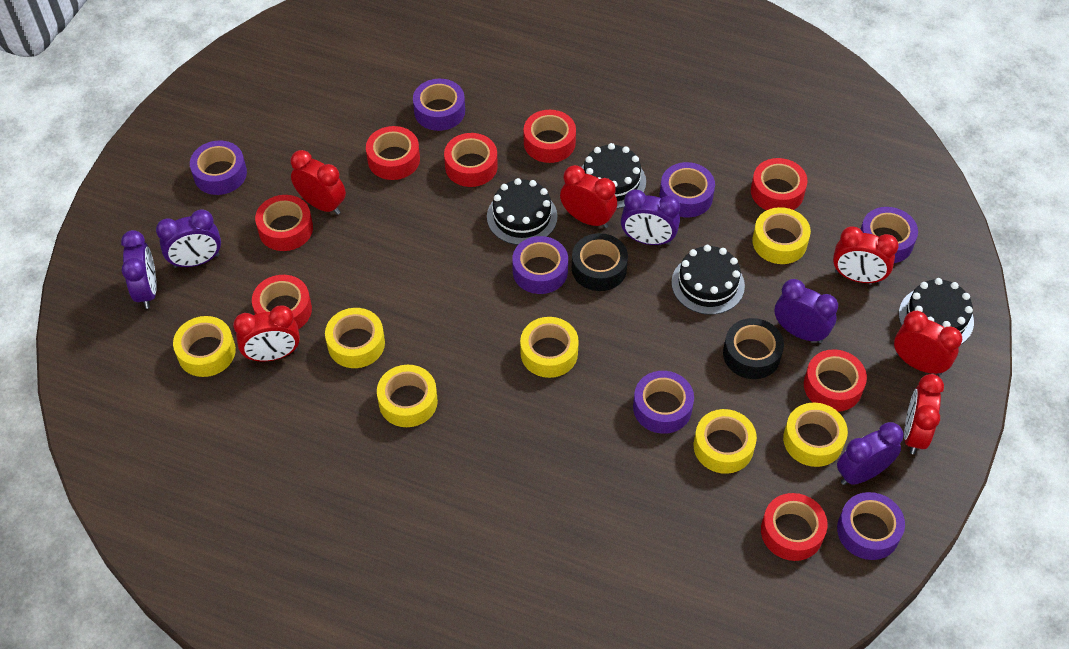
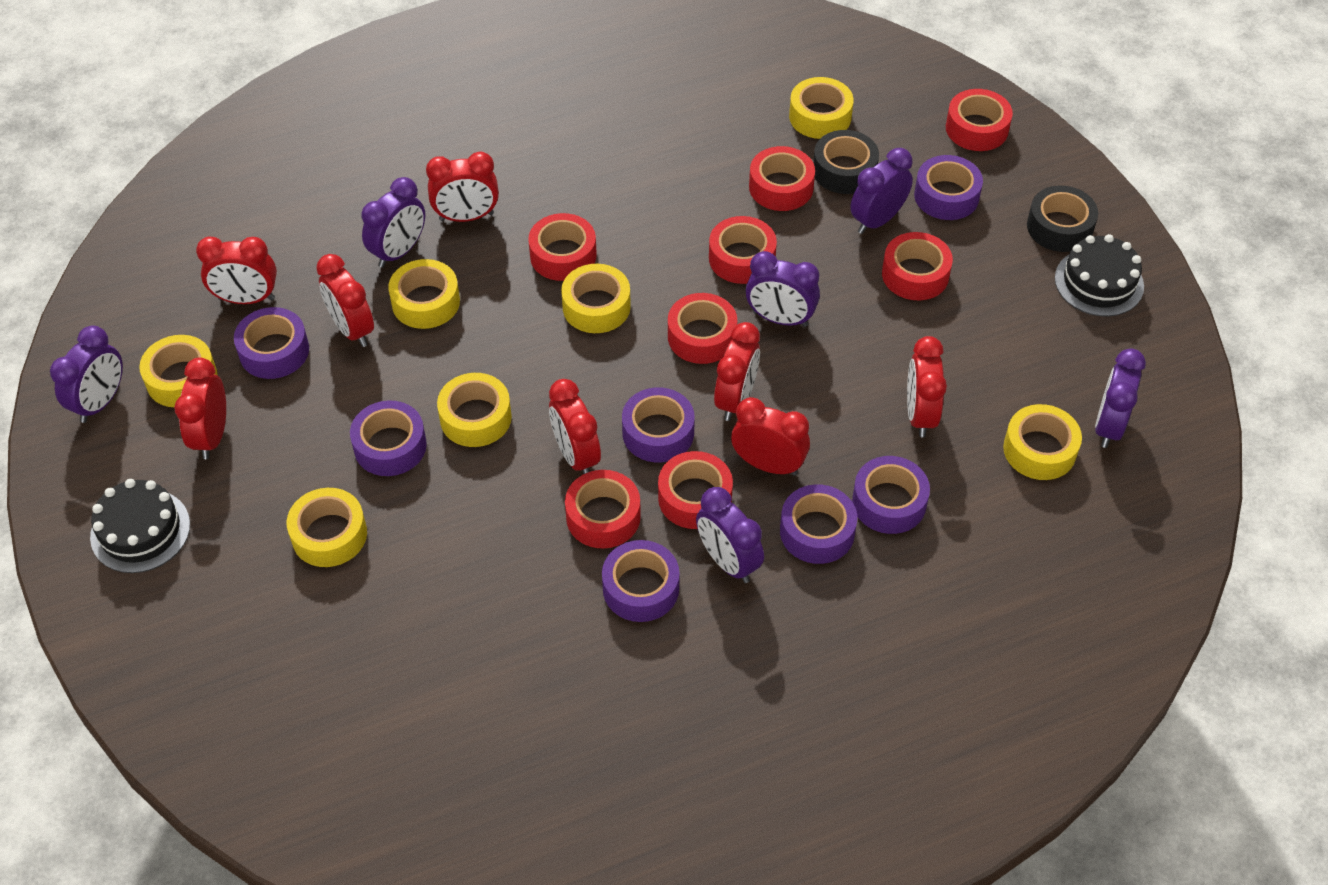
black cake: [487,178,557,245] [581,143,646,209] [671,245,745,315] [899,278,974,344] = 4 -> [90,479,190,573] [1055,234,1144,317] = 2
purple clock: [121,230,157,309] [156,209,221,268] [621,190,680,245] [774,279,838,343] [837,422,903,485] = 5 -> [50,325,123,423] [361,177,425,268] [696,487,764,583] [746,251,820,327] [850,148,913,234] [1095,348,1146,448] = 6
red clock: [233,305,300,362] [290,150,346,215] [560,165,617,228] [833,226,899,283] [894,311,962,375] [904,374,944,454] = 6 -> [174,357,226,459] [196,237,277,304] [316,254,374,347] [426,151,499,222] [549,379,601,474] [714,322,760,421] [731,397,810,476] [907,336,947,438] = 8

